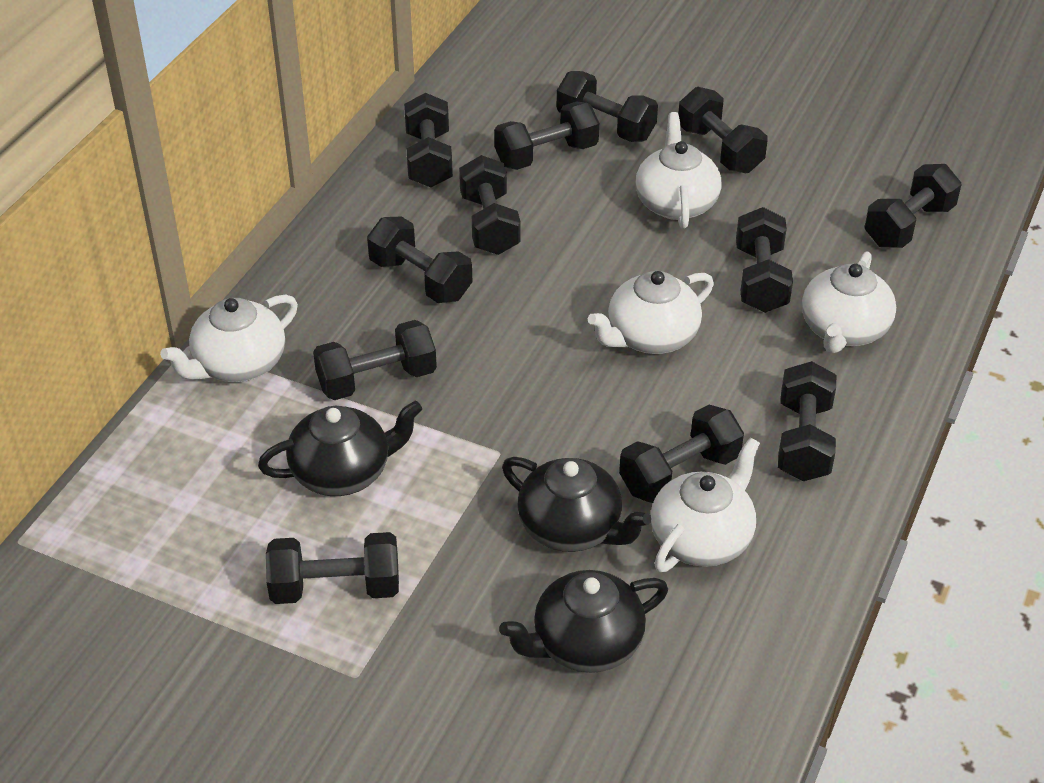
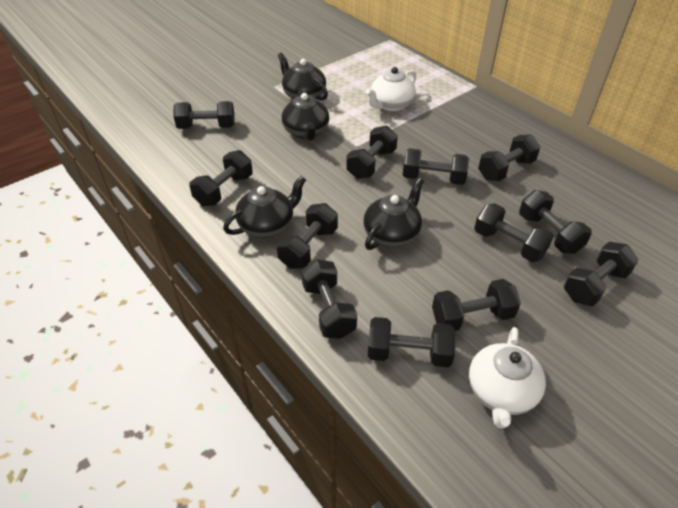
black teapot: [258,400,422,496] [499,570,668,673] [502,457,651,552] = 3 -> [223,176,306,238] [278,53,328,100] [282,91,329,141] [363,178,424,250] = 4
white teapot: [160,294,298,382] [588,271,714,354] [635,112,721,229] [651,438,760,572] [802,251,896,353] = 5 -> [366,67,416,111] [469,327,546,429] = 2

